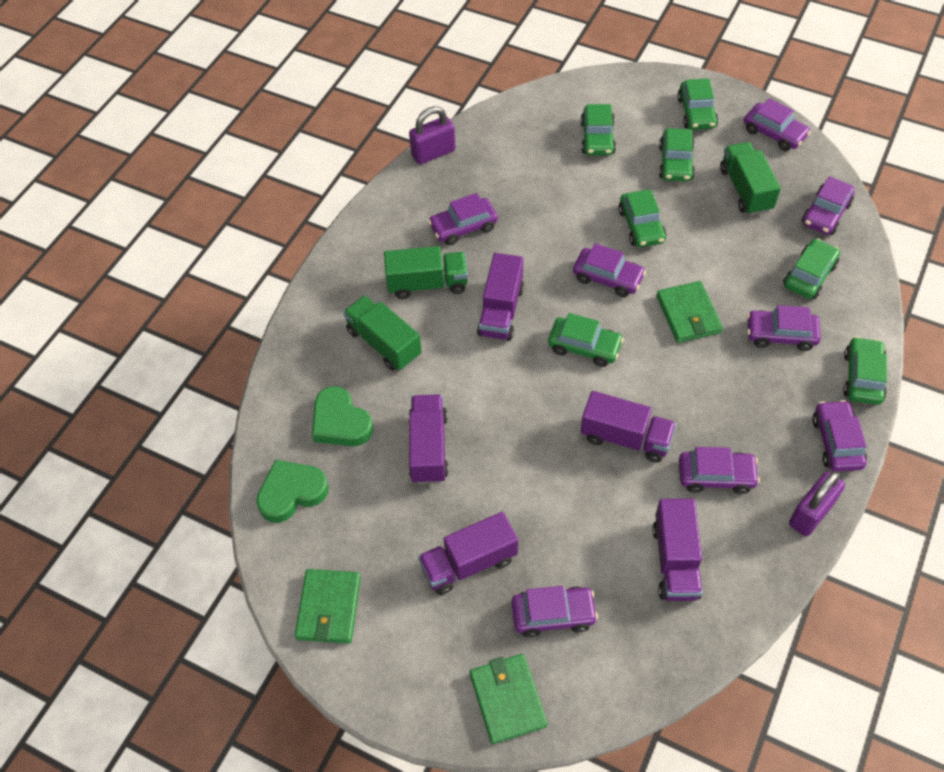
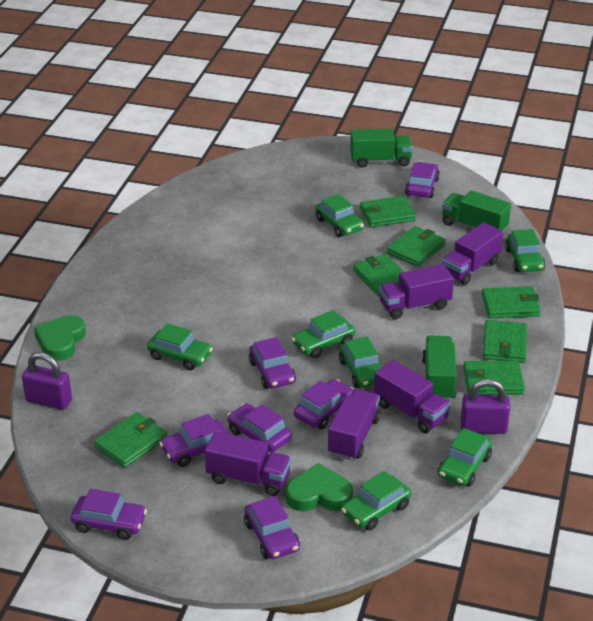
green wallet: [295,569,361,644] [470,654,548,744] [656,281,723,343] = 3 -> [94,412,167,468] [353,254,404,296] [360,196,416,227] [387,226,446,267] [464,361,525,395] [482,286,541,318] [483,320,527,363] = 7
purple car: [428,193,498,245] [511,586,598,637] [573,243,646,297] [679,447,760,494] [744,98,811,151] [747,305,821,351] [801,176,855,235] [812,400,867,472] = 8 -> [71,489,147,540] [159,414,229,467] [227,403,292,453] [244,496,300,559] [249,337,296,389] [294,379,354,429] [405,162,440,198] = 7

